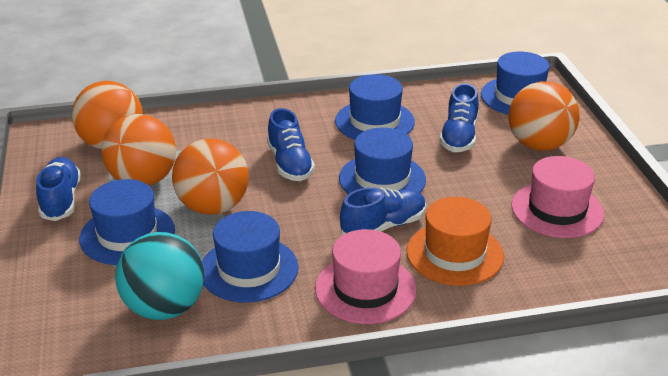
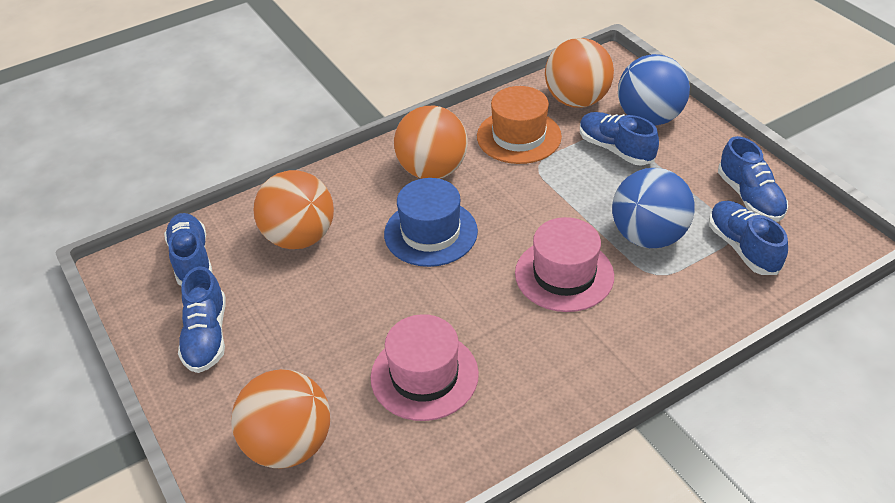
blue ball: none = 0 -> [612,168,695,248] [618,54,690,126] = 2
blue hat: [79,179,175,265] [202,211,298,302] [335,74,415,140] [339,127,426,194] [481,52,549,115] = 5 -> [384,178,478,267] = 1
blue shoe: [36,157,81,221] [267,108,315,181] [340,187,426,235] [440,83,479,152] = 4 -> [164,213,213,286] [178,267,226,373] [580,112,659,166] [709,201,788,275] [718,136,788,222] = 5
turquoise ball: [115,232,205,320] = 1 -> none = 0

